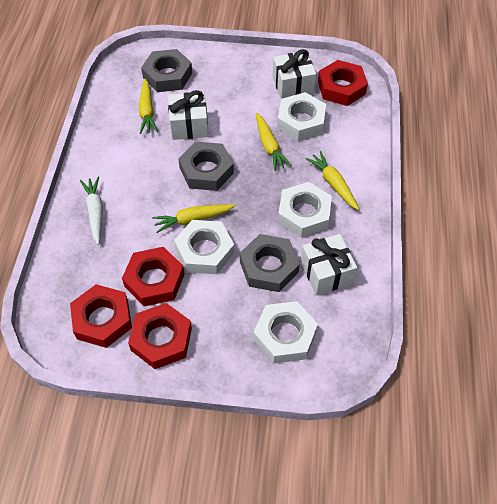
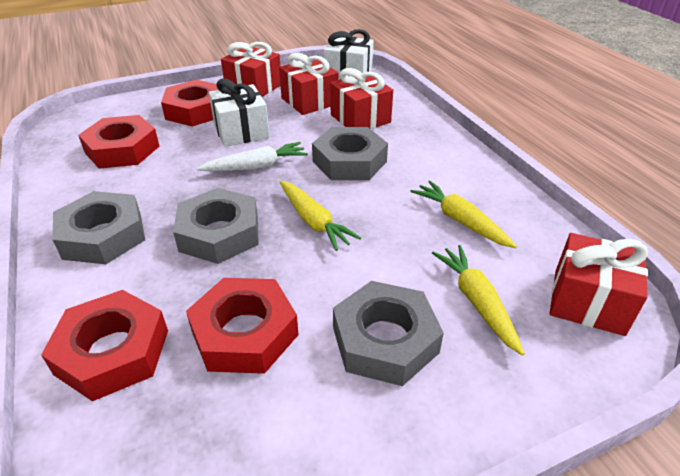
grey nut: [141,49,192,92] [178,142,234,191] [240,234,300,292] = 3 -> [53,191,145,264] [173,188,259,264] [312,127,388,180] [333,281,444,386] = 4
red gift: none = 0 -> [221,42,281,97] [279,53,338,115] [330,68,393,129] [550,233,648,336] = 4
white gift: [168,90,208,140] [273,49,316,99] [301,234,357,295] = 3 -> [209,78,270,147] [324,29,374,80] = 2
white nut: [174,220,234,274] [253,301,318,363] [277,92,326,141] [278,182,332,237] = 4 -> none = 0
yellow carrot: [139,79,158,134] [152,204,235,233] [256,112,292,171] [306,151,360,210] = 4 -> [280,181,361,251] [410,180,517,248] [432,245,525,356] = 3

